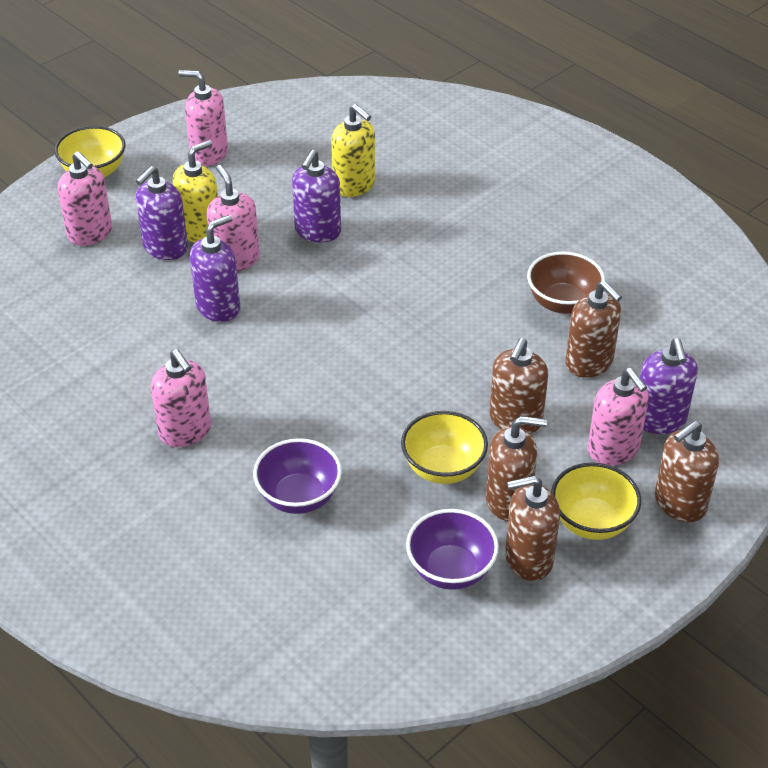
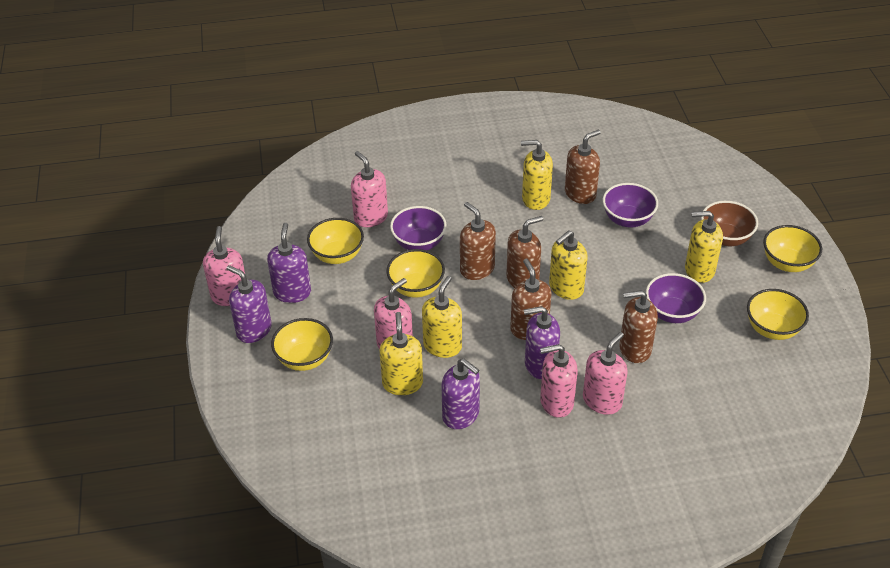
purple bowl: [253,438,342,514] [406,509,499,590] = 2 -> [390,206,447,250] [603,183,658,228] [646,273,706,323] = 3
yellow bowl: [54,126,125,178] [401,411,488,484] [551,463,641,540] = 3 -> [271,318,333,371] [307,218,364,264] [386,249,445,297] [747,289,809,340] [763,225,822,272] = 5
yellow soap dispenser: [173,140,218,243] [331,104,375,197] = 2 -> [379,312,423,395] [422,276,462,358] [521,140,553,210] [549,230,588,300] [685,211,723,283] = 5

